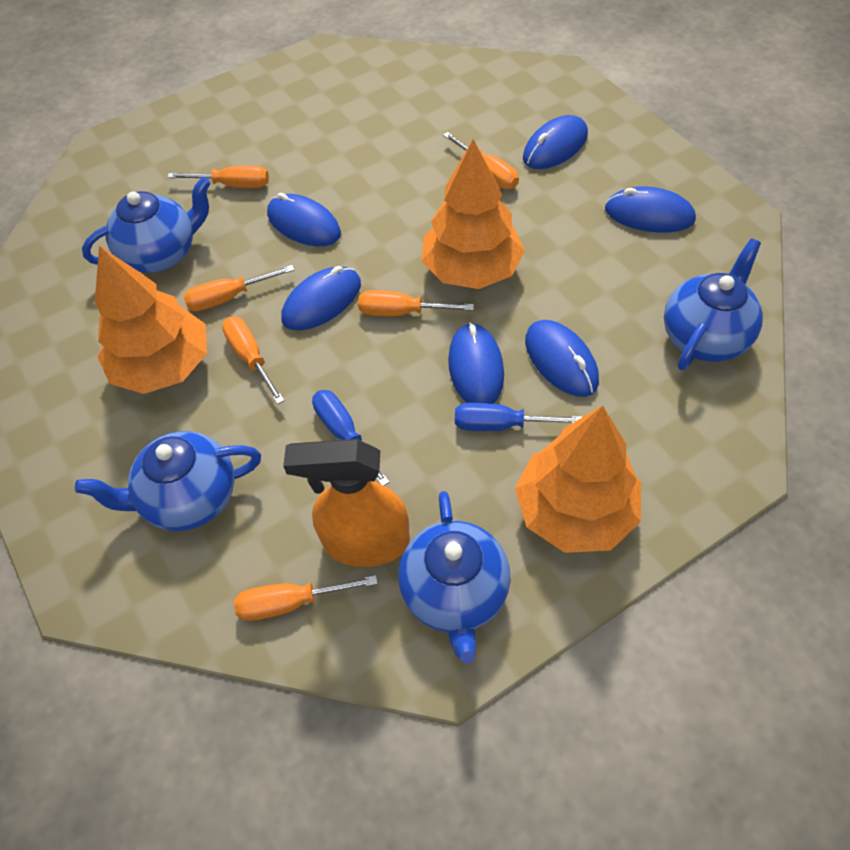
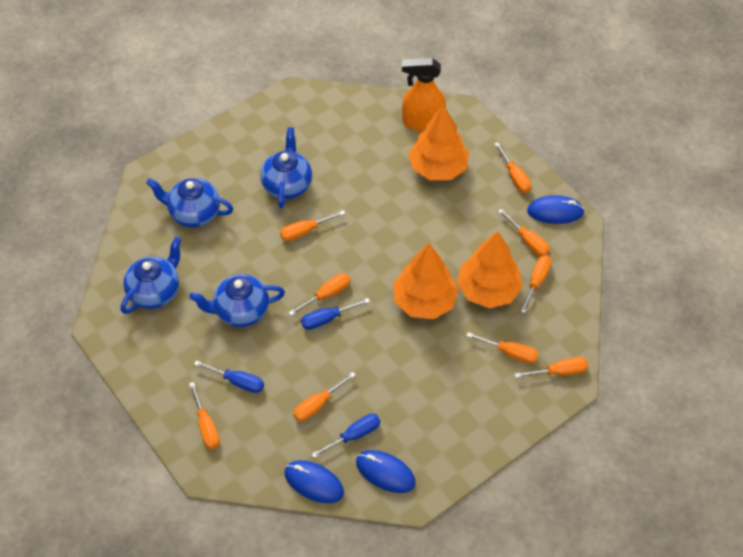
blue mouse: [267,193,341,246] [282,266,361,330] [448,322,504,404] [523,115,588,169] [525,320,599,397] [605,187,696,233] = 6 -> [284,460,344,503] [356,450,416,493] [527,195,585,224] = 3
blue screwdriver: [312,390,389,486] [455,403,582,431] = 2 -> [194,361,264,393] [301,298,370,330] [311,414,380,458] = 3
orange screwdriver: [167,166,269,188] [183,265,294,311] [222,317,285,404] [234,575,378,621] [358,290,474,316] [443,132,519,189] = 6 -> [189,382,220,449] [280,210,345,241] [289,273,350,316] [293,372,356,421] [466,332,538,364] [494,142,531,193] [498,209,550,256] [514,357,588,378] [520,255,551,313] = 9

